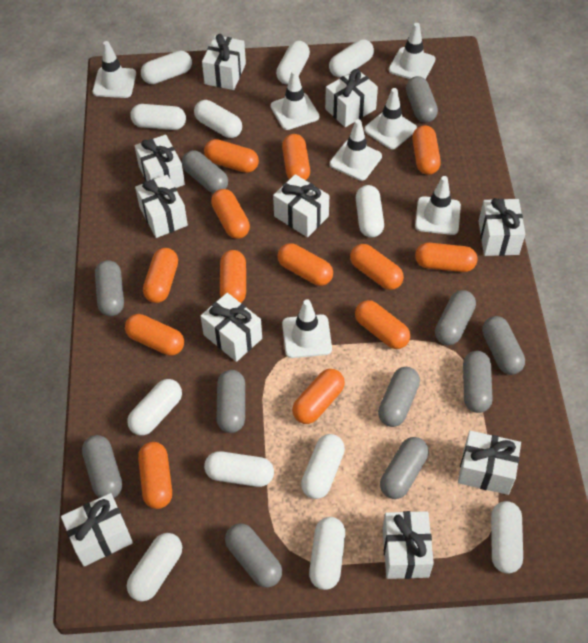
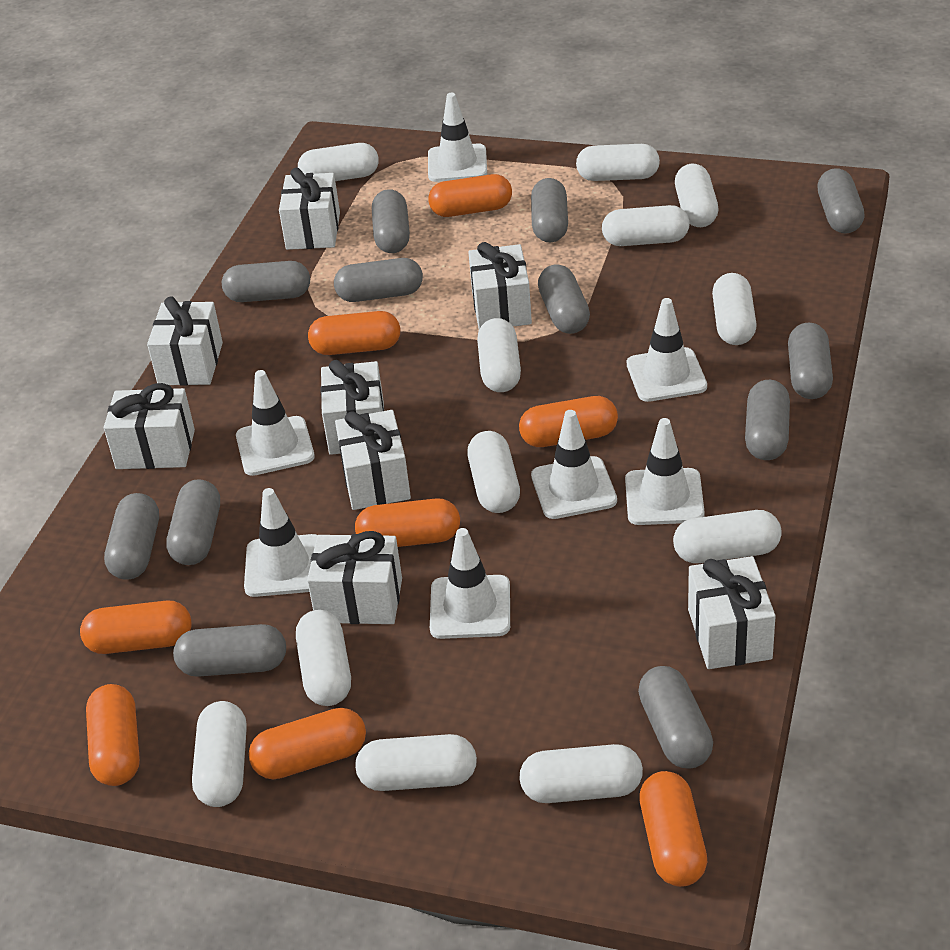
grey capsule: [82,435,122,498] [95,260,124,316] [182,150,228,193] [216,370,245,433] [225,524,282,587] [378,367,420,427] [380,437,429,499] [406,76,438,123] [435,290,476,345] [463,351,492,413] [482,316,525,375] = 11 -> [104,493,159,580] [166,479,220,565] [173,624,286,677] [222,261,310,302] [334,258,423,302] [372,189,410,253] [531,178,568,242] [538,264,590,334] [638,666,713,769] [745,380,790,460] [788,322,833,399] [817,168,865,233] = 12
orange capsule: [125,314,184,356] [138,442,172,509] [143,248,178,303] [204,139,259,173] [211,189,250,239] [220,250,246,303] [277,243,333,286] [282,134,310,180] [292,369,345,424] [350,244,404,290] [355,300,410,349] [412,125,441,175] [415,243,477,272] = 13 -> [80,600,192,654] [86,684,140,786] [249,708,366,779] [308,311,400,355] [355,498,460,547] [428,174,512,217] [519,396,618,447] [639,771,707,887] = 8
white gift: [61,493,133,567] [135,135,185,188] [135,175,188,238] [201,293,262,362] [202,34,246,90] [273,174,329,237] [325,69,378,127] [382,511,434,579] [458,431,521,495] [479,198,525,256] = 10 -> [104,383,195,469] [147,296,223,386] [279,168,340,250] [307,531,402,624] [320,360,384,455] [335,410,411,510] [468,242,532,329] [688,556,776,669] = 8

